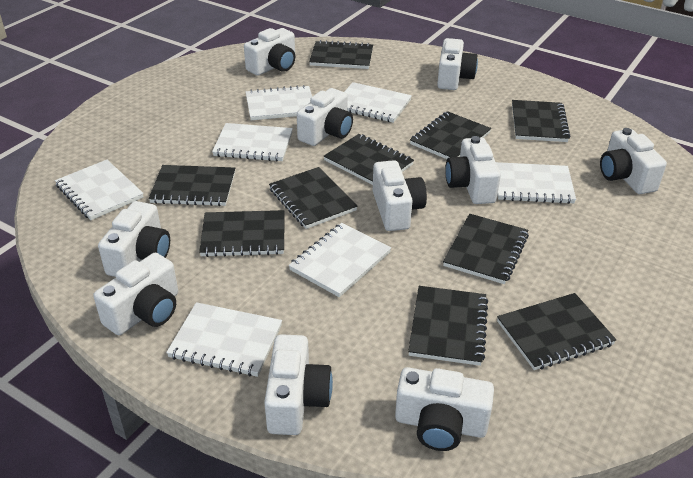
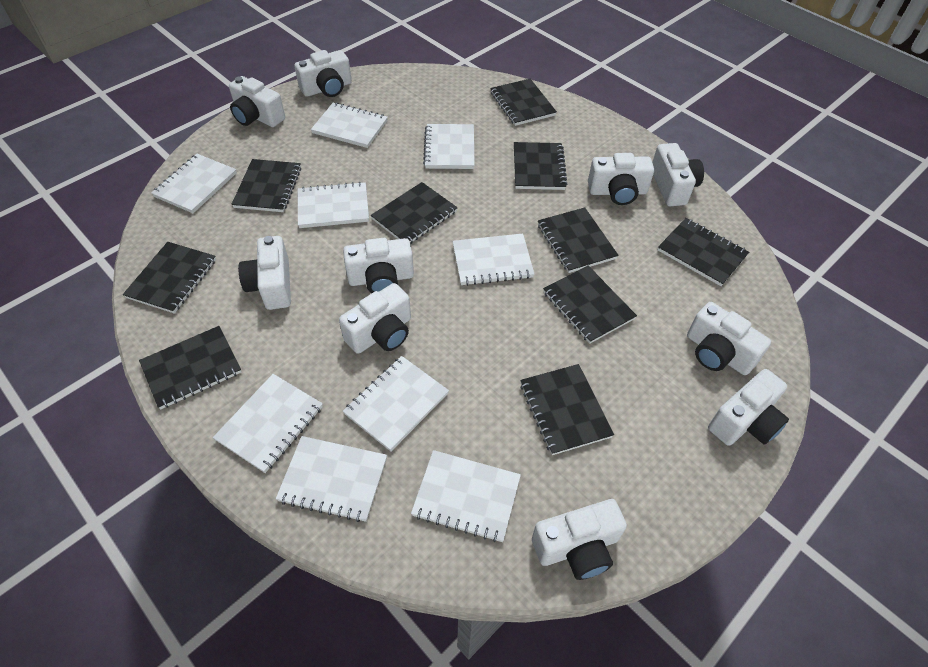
white notebook: [55,160,144,220] [166,302,282,377] [212,123,293,161] [246,85,312,120] [288,223,391,297] [344,82,412,123] [496,162,576,204] = 7 -> [151,154,237,213] [213,374,323,473] [276,436,387,522] [298,182,369,228] [311,103,388,148] [343,356,449,452] [411,450,521,542] [423,124,475,169] [453,233,534,286] = 9

